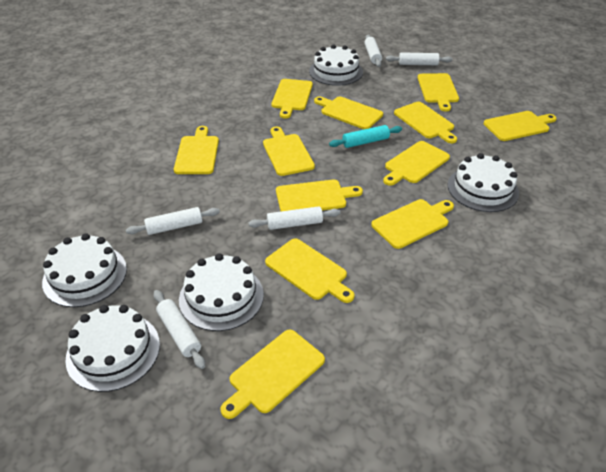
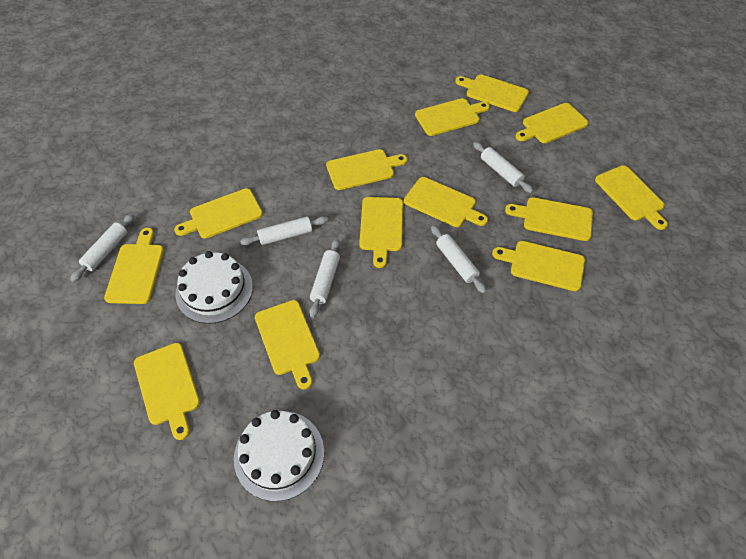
turquoise rolling pin: [329,125,402,148] = 1 -> none = 0
white cake: [42,233,127,307] [65,305,160,392] [179,253,264,331] [309,44,363,86] [448,153,519,212] = 5 -> [175,251,253,324] [234,410,324,501] = 2
yellow cutting board: [174,126,219,174] [220,329,325,419] [263,127,315,176] [265,239,355,303] [272,79,313,118] [276,180,363,211] [314,97,383,129] [371,199,454,249] [383,141,450,186] [394,102,457,143] [418,73,459,111] [484,111,557,141] = 12 -> [104,228,164,304] [134,343,200,440] [174,188,263,239] [255,300,320,390] [326,149,407,190] [359,197,403,268] [404,177,488,227] [415,98,490,136] [455,75,529,112] [492,241,585,291] [505,197,593,241] [515,103,588,143] [595,165,668,230] = 13

